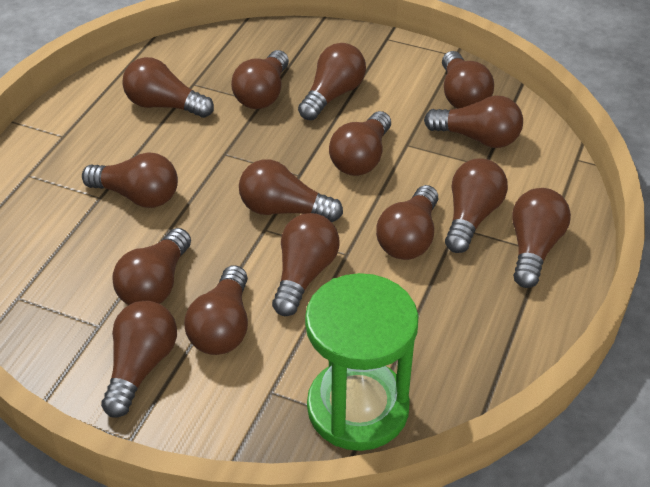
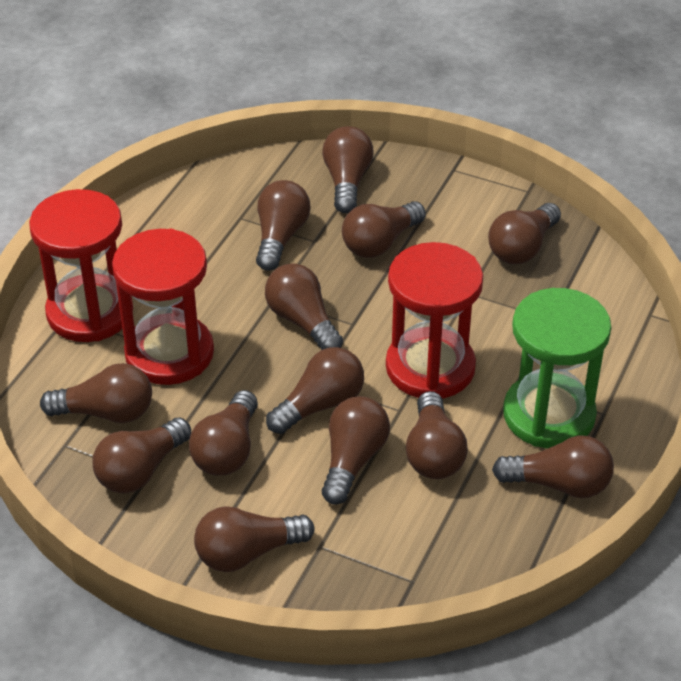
brown light bulb: [82,152,178,208] [101,300,177,418] [112,228,191,305] [122,57,214,118] [184,265,248,355] [231,50,289,109] [239,159,343,222] [272,213,339,316] [298,43,366,120] [329,111,391,176] [376,185,438,260] [424,96,523,148] [442,51,494,109] [445,158,508,253] [512,188,571,288] = 15 -> [40,363,152,423] [92,418,191,493] [189,390,258,476] [194,506,314,572] [256,180,311,271] [265,263,343,350] [266,347,364,434] [322,126,373,213] [322,396,390,505] [342,201,426,258] [406,391,468,479] [488,203,561,264] [492,436,614,498] = 13
red hourglass: none = 0 -> [29,189,133,342] [112,229,214,385] [386,242,483,399] = 3

